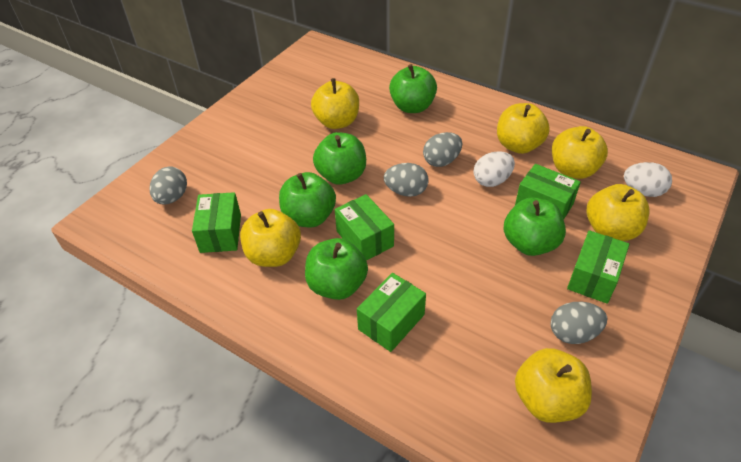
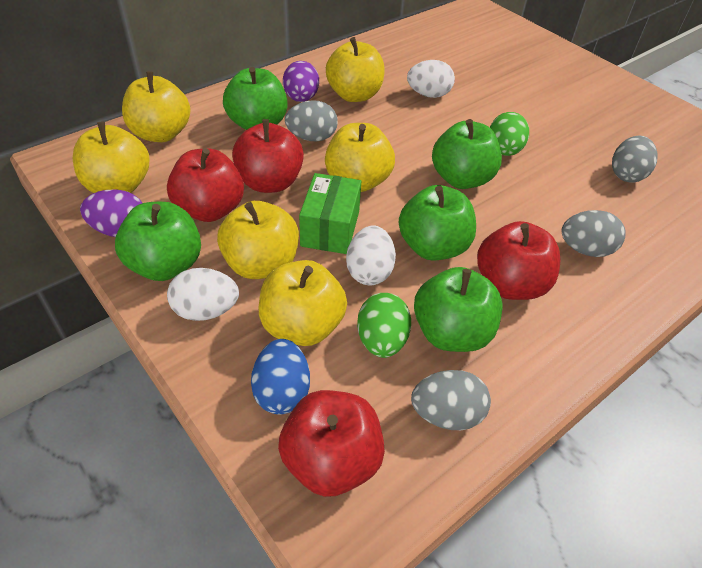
blue egg: none = 0 -> [251,339,310,415] = 1
green box: [192,192,241,253] [335,194,394,261] [357,273,426,352] [515,164,581,219] [567,230,629,304] = 5 -> [299,173,361,254] = 1
green egg: none = 0 -> [357,293,411,358] [490,112,529,156] = 2
purple egg: none = 0 -> [80,190,142,237] [283,61,319,102] = 2
red apple: none = 0 -> [167,148,244,222] [232,119,304,193] [278,390,385,497] [477,221,560,300] = 4
white egg: [473,151,515,187] [624,162,672,197] = 2 -> [167,268,239,321] [346,225,396,285] [407,60,455,98] = 3

